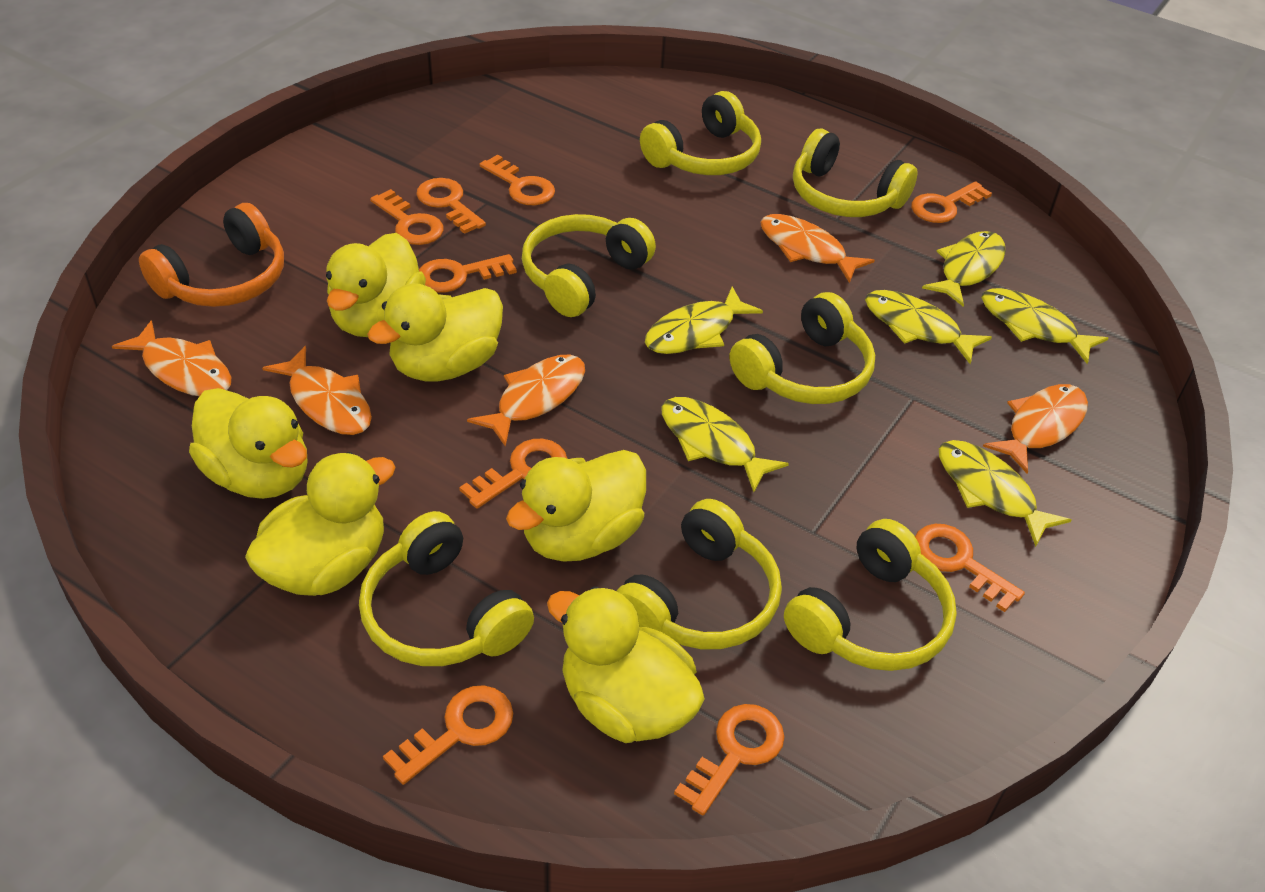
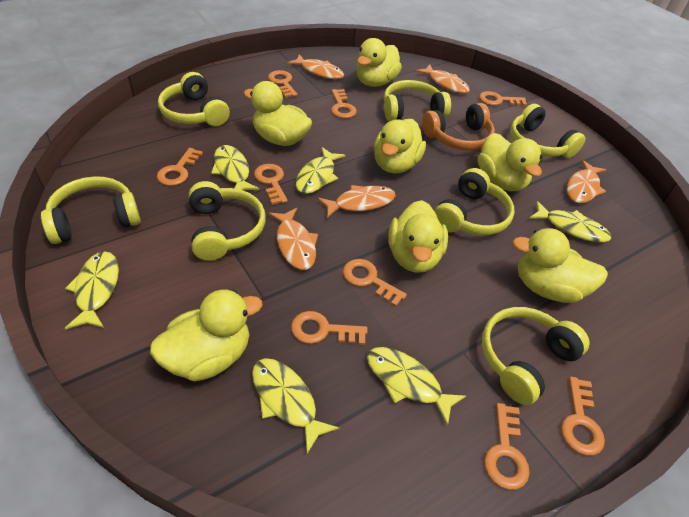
yellow duck: [189,388,308,499] [245,452,396,596] [326,233,426,337] [367,283,503,381] [506,450,646,561] [547,586,705,743] = 6 -> [150,290,263,382] [244,81,312,146] [356,38,402,87] [374,119,426,173] [388,200,448,273] [478,133,543,191] [512,228,608,303] = 7

